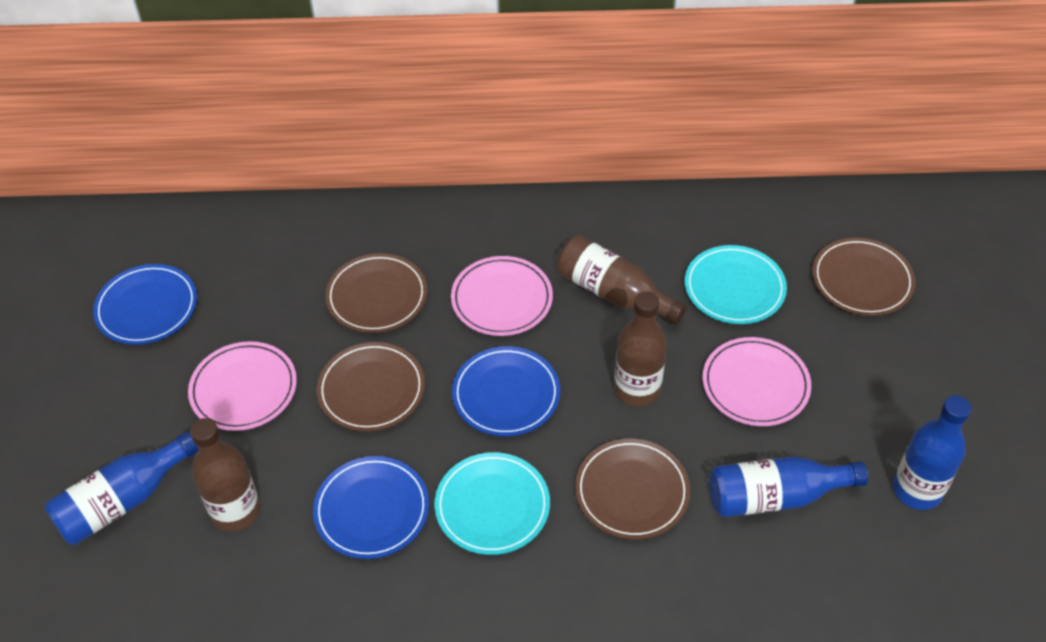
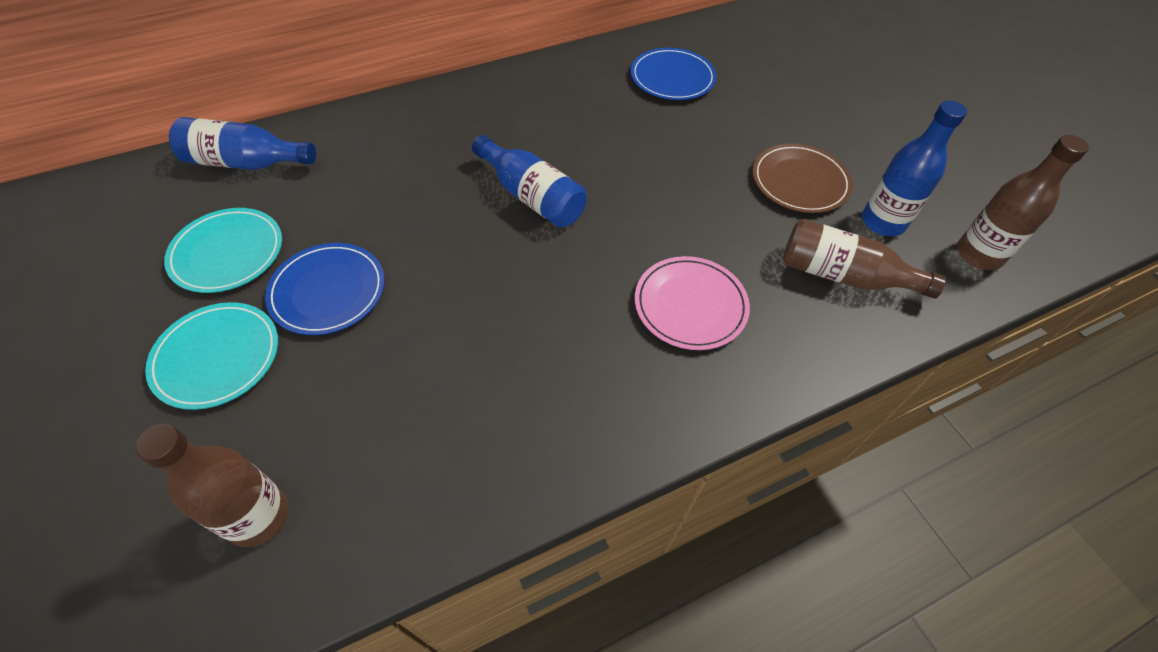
blue plate: [93,264,197,345] [313,456,429,559] [452,346,560,436] = 3 -> [265,243,384,335] [631,48,717,100] = 2
brown plate: [317,342,425,432] [325,253,427,333] [575,439,690,540] [812,238,915,316] = 4 -> [753,144,852,213] = 1
pink plate: [188,341,297,431] [451,256,553,336] [702,337,811,426] = 3 -> [635,256,750,350] = 1

